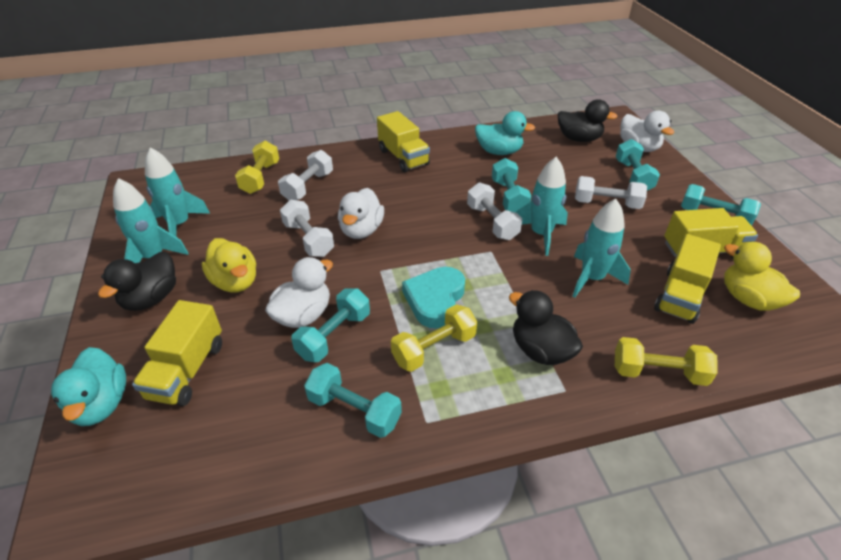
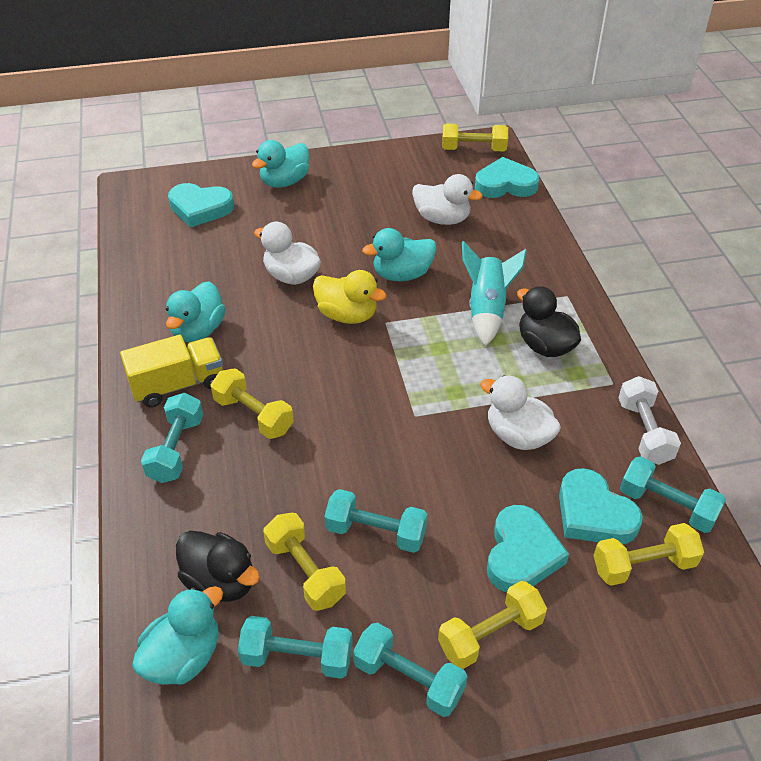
black duck: [98,252,176,311] [509,290,583,365] [558,99,618,142] = 3 -> [176,531,260,602] [517,286,581,357] = 2
turquoise duck: [51,347,126,426] [475,111,535,155] = 2 -> [132,586,223,685] [166,281,226,342] [252,140,309,188] [362,228,437,281] = 4
turquoise heart: [402,267,465,329] = 1 -> [168,183,234,228] [475,157,539,198] [487,505,569,593] [559,468,643,544] = 4
turquoise rocket: [113,178,188,263] [145,147,210,237] [515,157,568,256] [573,199,631,298] = 4 -> [462,241,527,346] = 1
white dumbbell: [278,150,333,200] [280,200,334,257] [467,182,522,240] [575,176,647,209] = 4 -> [618,376,681,465] = 1
yellow duck: [202,238,256,292] [724,242,800,311] = 2 -> [313,270,386,324] = 1
yellow dumbbell: [235,141,279,194] [391,304,478,372] [615,337,718,386] = 3 -> [210,368,294,439] [263,513,346,611] [438,581,547,669] [442,124,508,151] [593,523,704,586] = 5
yellow truck: [132,300,222,406] [377,111,430,172] [654,234,721,324] [664,208,758,259] = 4 -> [120,335,223,408] = 1

